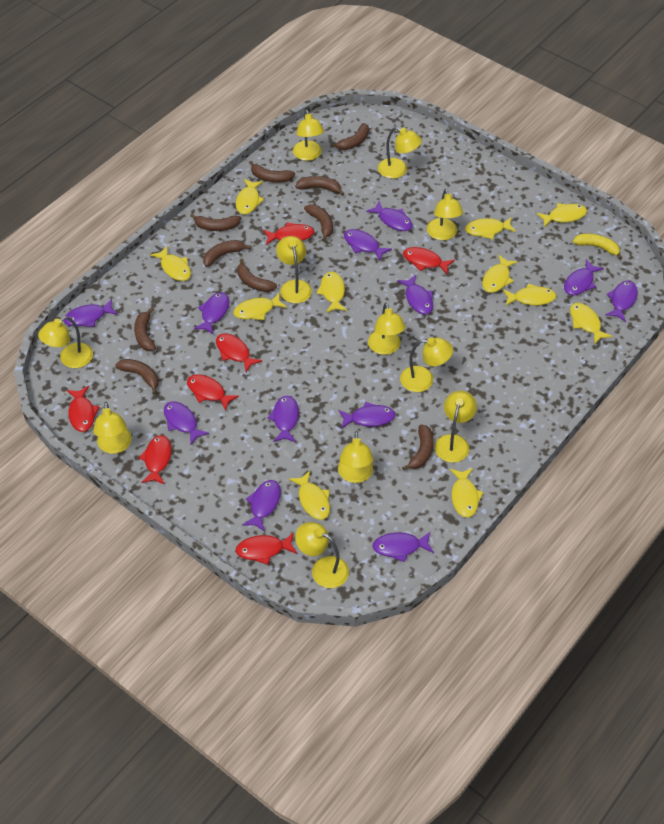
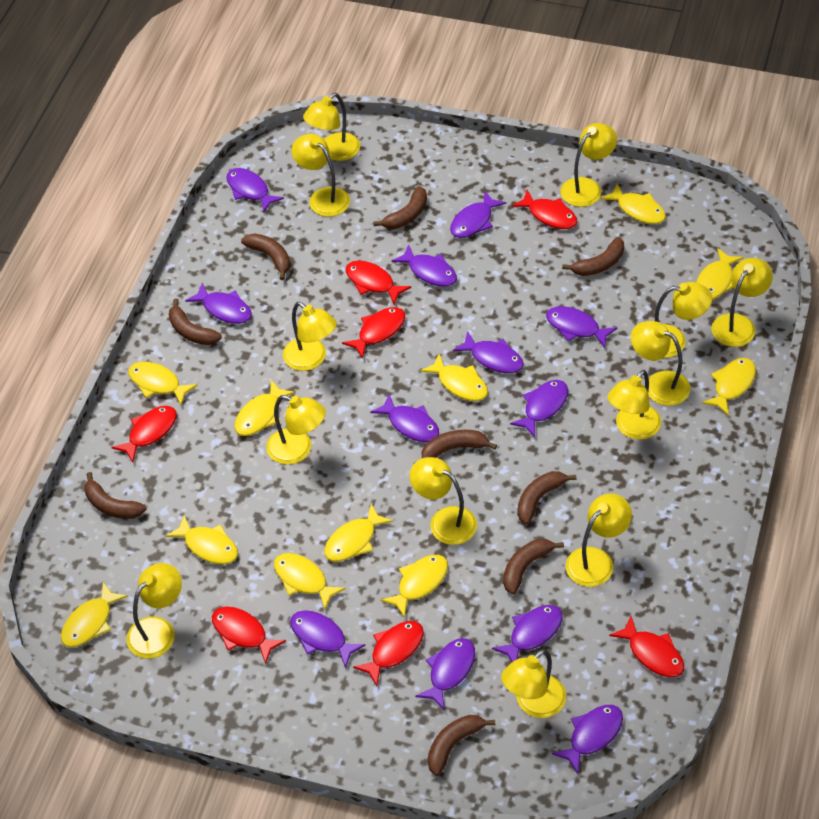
brown banana: [115,359,159,394] [134,308,156,351] [190,214,241,231] [203,240,252,267] [237,259,277,292] [249,161,295,183] [295,176,344,196] [304,204,333,242] [330,123,369,150] [402,424,433,471] = 10 -> [85,472,146,519] [169,299,222,345] [241,233,290,280] [373,186,427,229] [421,430,497,458] [428,715,495,776] [503,539,564,595] [517,471,577,524] [562,237,624,276] = 9
yellow banana: [573,233,622,260] = 1 -> none = 0
yellow lamp: [38,316,93,368] [93,402,132,454] [276,236,312,303] [293,110,324,161] [295,522,349,588] [338,431,374,483] [368,303,406,355] [378,127,422,179] [400,337,453,392] [427,189,463,240] [435,391,477,463] = 11 -> [126,563,182,658] [266,395,326,465] [283,302,337,371] [292,134,350,217] [303,93,360,161] [410,457,477,545] [501,649,566,718] [560,123,617,207] [566,494,632,587] [608,370,661,440] [631,321,691,406] [655,282,712,358] [711,258,773,347] = 13

